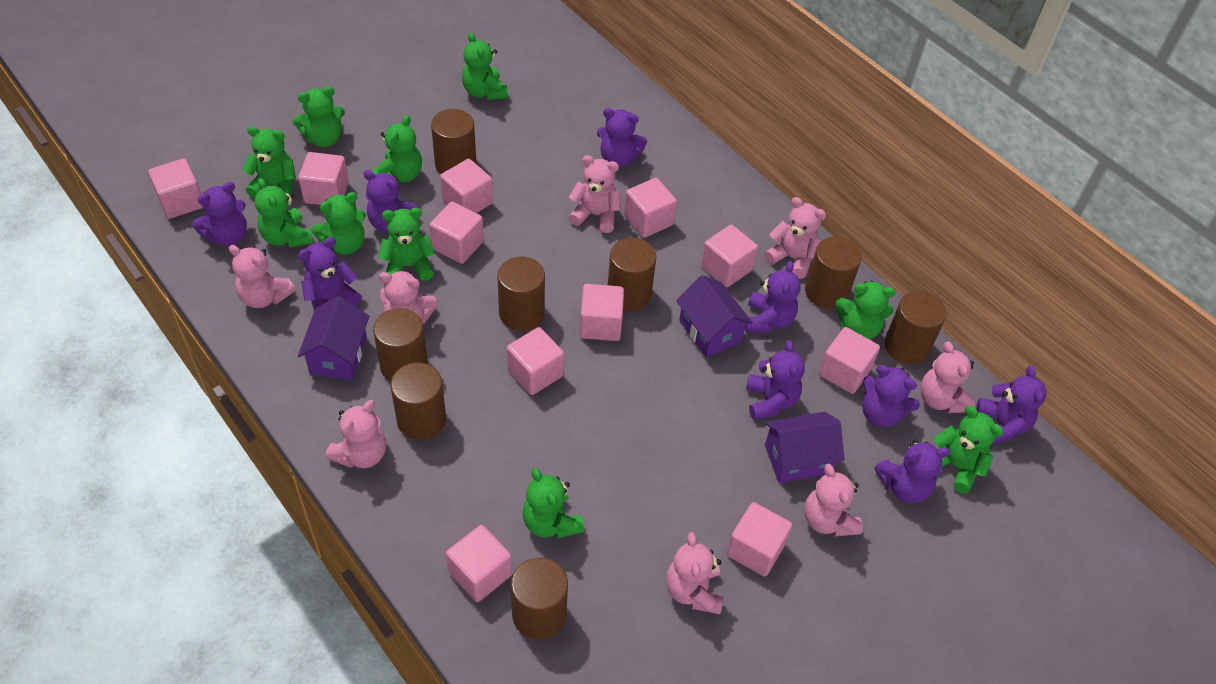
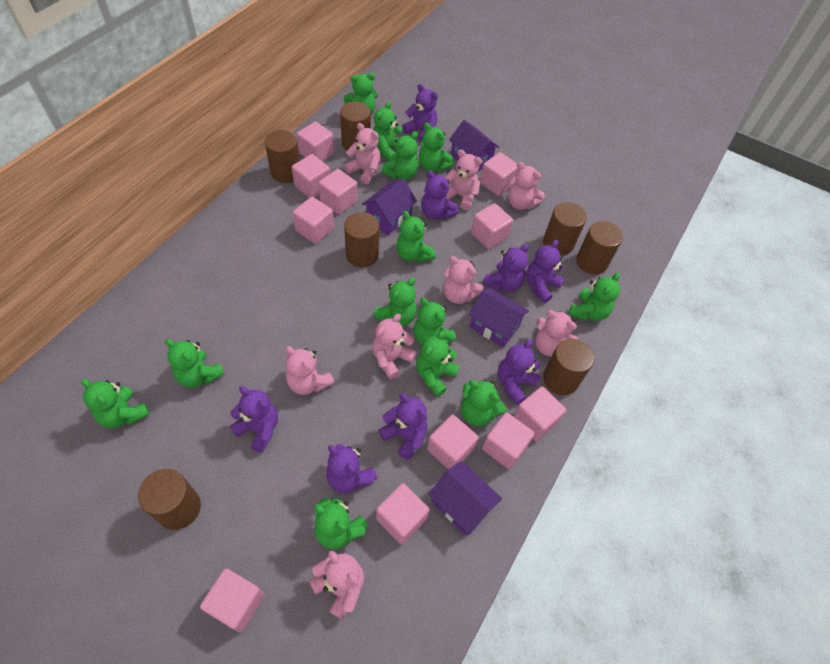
brown cylinder: [373,308,428,382] [390,362,446,440] [431,109,477,174] [497,257,545,331] [511,558,568,639] [608,238,656,311] [805,236,862,309] [885,291,947,364] = 8 -> [138,469,201,530] [265,130,300,183] [340,102,371,150] [344,212,379,267] [543,202,587,255] [543,339,594,395] [576,221,623,275] = 7
green teddy bear: [242,126,296,198] [255,178,313,248] [293,86,345,147] [312,192,366,255] [373,115,422,182] [378,208,436,281] [462,32,508,100] [523,468,584,538] [835,281,896,340] [933,406,1003,493] = 10 -> [81,379,150,428] [165,339,225,388] [314,498,368,550] [343,73,378,114] [373,101,402,160] [373,278,417,326] [382,132,419,180] [396,211,436,263] [413,298,456,345] [416,330,460,397] [419,123,454,172] [461,380,507,426] [568,272,620,321] = 13
purple house: [298,296,369,380] [676,275,753,358] [765,412,845,483] = 3 -> [362,179,417,235] [428,461,502,536] [449,120,499,171] [469,288,529,348] = 4
purple teddy bear: [192,182,247,246] [298,237,362,311] [364,170,417,232] [597,108,647,167] [745,261,801,333] [746,340,805,421] [862,365,920,428] [875,439,950,503] [976,365,1047,444] = 9 -> [230,386,278,453] [326,444,378,493] [378,393,427,460] [402,84,438,143] [421,171,458,220] [482,244,529,292] [498,340,541,405] [526,240,564,303] = 8

